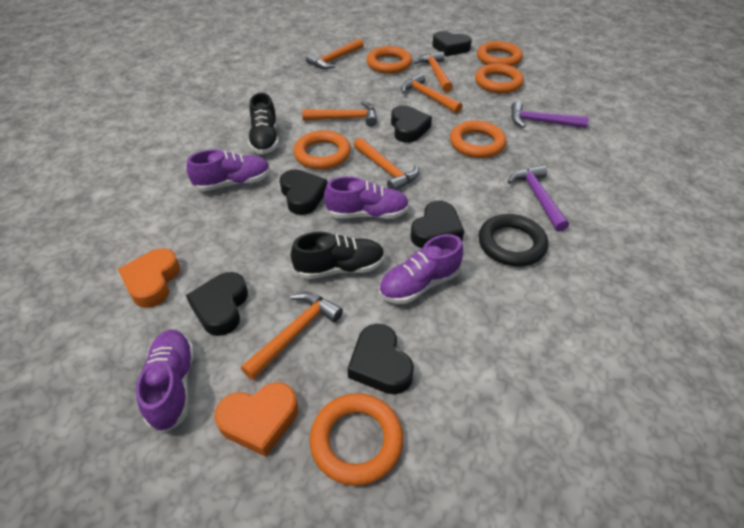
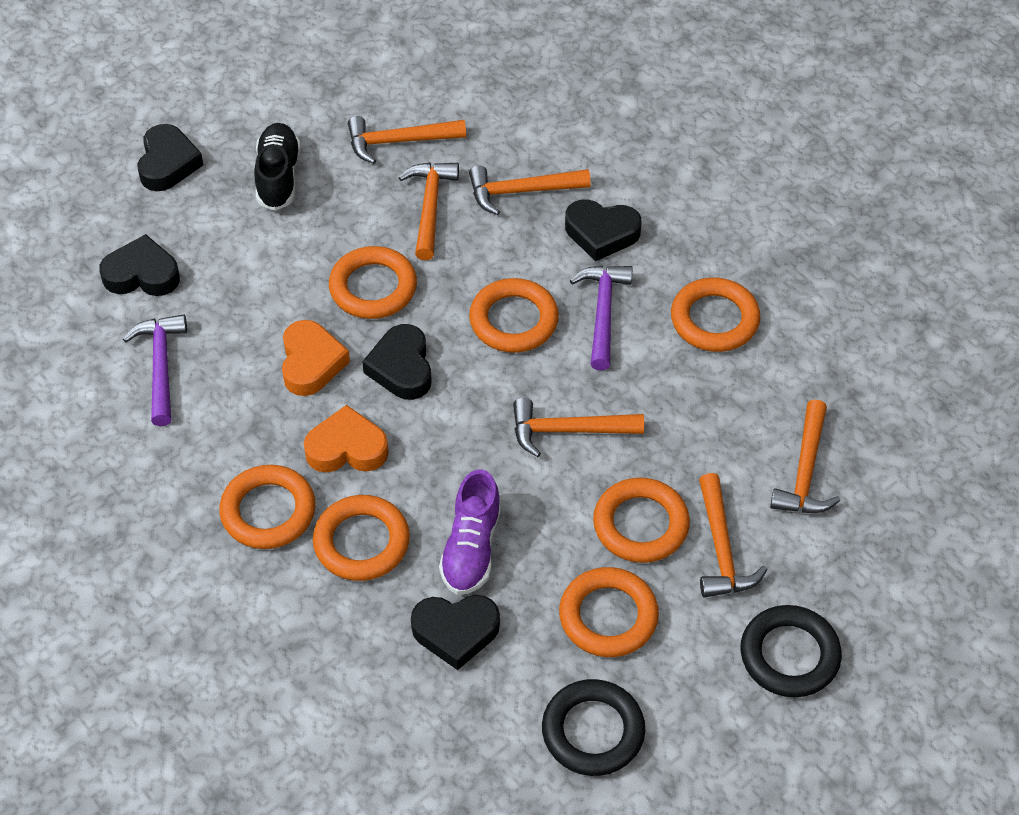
black heart: [186,272,248,336] [280,169,327,215] [347,324,414,395] [391,105,432,143] [411,201,464,248] [432,31,472,56] = 6 -> [99,234,180,296] [137,124,203,191] [362,324,432,400] [411,595,500,670] [565,200,641,261] = 5
black ring: [478,214,548,267] = 1 -> [542,679,645,776] [741,605,842,697] = 2
black shoe: [248,93,279,154] [291,232,385,279] = 2 -> [254,123,301,211] = 1
orange ring: [293,130,351,170] [310,393,403,486] [366,46,412,74] [450,120,506,158] [475,64,524,93] [477,41,523,67] = 6 -> [219,465,316,549] [313,495,410,581] [329,246,417,319] [469,278,559,353] [559,567,659,657] [593,477,690,563] [671,278,760,352] = 7
purple shoe: [136,330,194,433] [186,150,271,191] [324,176,409,219] [379,234,463,304] = 4 -> [439,469,501,595] = 1

